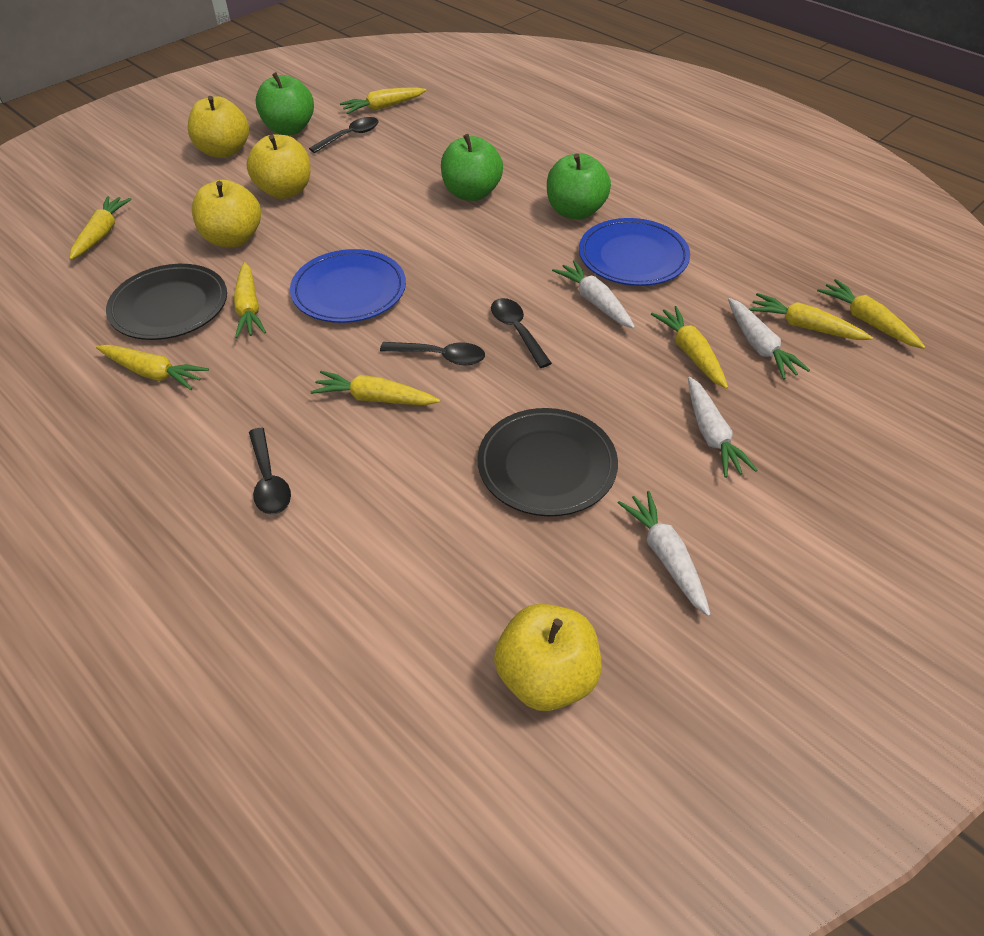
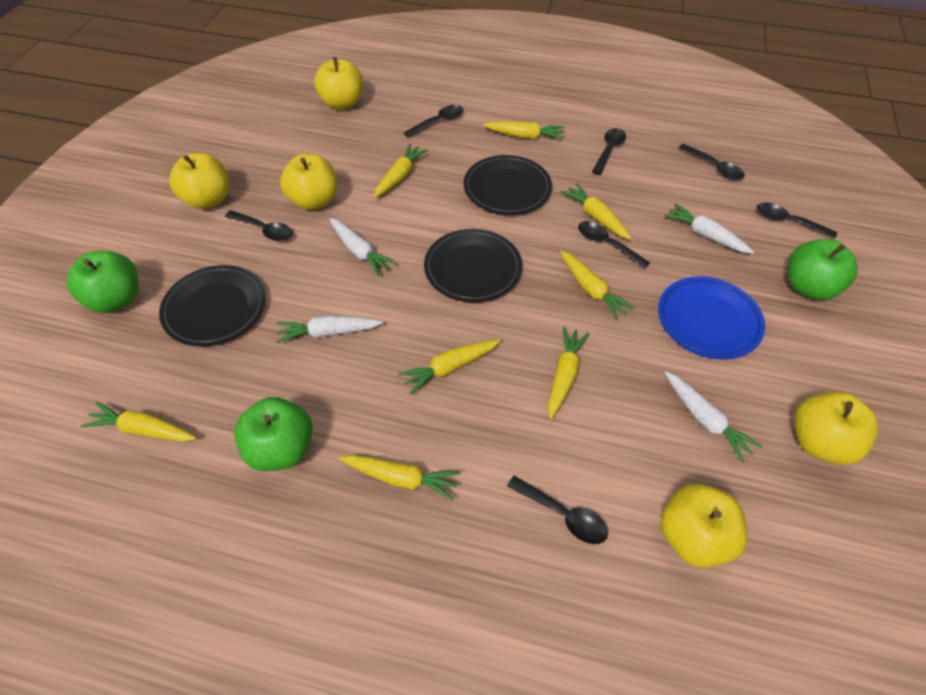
black plate: [106,264,227,340] [477,408,618,516] = 2 -> [159,265,266,346] [424,229,522,302] [464,155,552,215] = 3
black spoon: [249,428,291,514] [309,117,378,153] [380,342,485,365] [491,298,552,368] = 4 -> [225,210,293,241] [404,105,463,138] [507,476,608,544] [578,221,650,269] [592,128,626,175] [678,144,745,180] [757,202,837,239] = 7
blue plate: [290,249,406,323] [579,218,690,286] = 2 -> [658,276,765,360] = 1
yellow apple: [188,96,249,158] [192,180,261,247] [247,135,311,199] [494,604,602,711] = 4 -> [169,153,229,209] [280,154,337,210] [314,57,363,110] [660,483,748,568] [794,391,878,465] = 5

